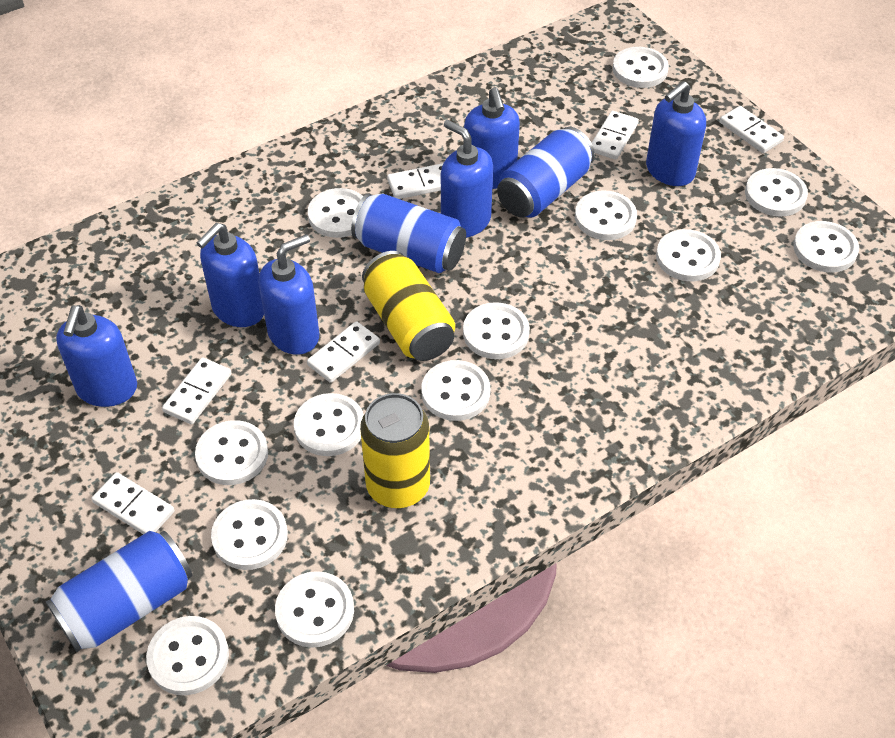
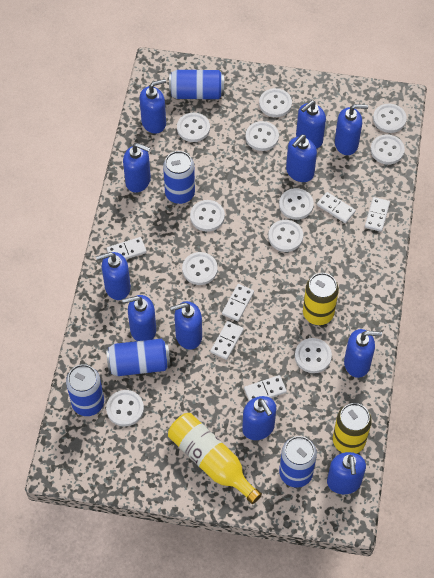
blue can: [45,531,193,652] [351,194,466,273] [497,127,595,218] = 3 -> [66,364,104,416] [106,339,170,376] [163,151,195,204] [169,70,224,99] [279,436,317,488] = 5
blue soap dispenser: [56,305,137,407] [197,223,264,327] [258,234,319,355] [441,120,493,238] [464,87,520,189] [646,81,706,186] = 6 -> [96,252,131,300] [122,295,156,341] [123,143,151,193] [139,79,166,134] [170,301,202,350] [242,396,276,440] [286,135,317,182] [296,100,326,149] [327,452,366,494] [335,104,368,155] [344,329,382,378] = 11
white button: [146,616,229,695] [195,420,268,485] [211,499,288,570] [275,571,354,648] [294,393,364,456] [308,188,364,238] [421,360,491,421] [463,302,530,359] [575,190,637,240] [613,47,669,88] [656,229,721,281] [745,168,808,217] [793,221,859,272] = 13 -> [106,390,144,426] [177,113,210,142] [182,252,218,285] [190,200,225,232] [246,121,279,151] [259,88,292,117] [268,220,303,252] [279,188,314,220] [295,338,332,373] [371,135,405,165] [373,104,407,133] = 11
yellow bottle: none = 0 -> [168,413,262,504] = 1

